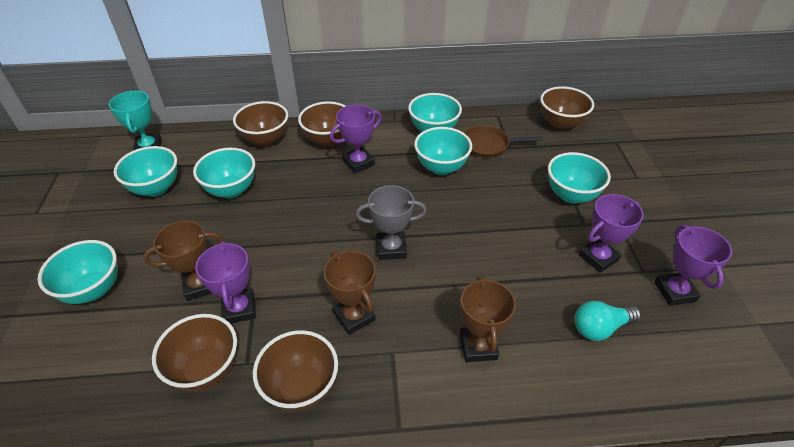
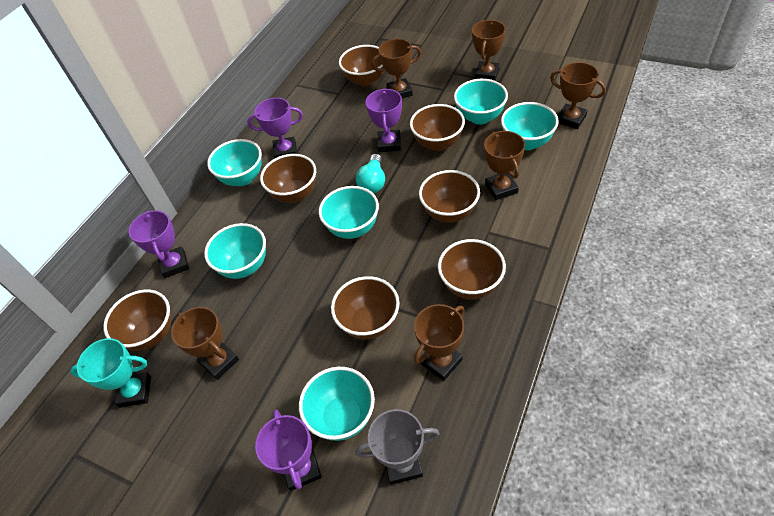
brown bowl: [152,314,237,391] [233,101,288,147] [253,330,338,411] [298,101,345,147] [540,86,594,130] = 5 -> [103,290,172,351] [260,154,316,203] [331,276,400,340] [339,45,384,87] [410,104,465,151] [419,170,480,223] [438,239,506,299] = 7
brown pan: [464,125,543,158] = 1 -> none = 0
brown trophy: [143,220,223,301] [323,251,376,335] [460,276,516,362] = 3 -> [171,307,239,380] [371,39,421,98] [414,304,464,381] [472,20,506,81] [484,131,525,200] [550,62,606,129] = 6

